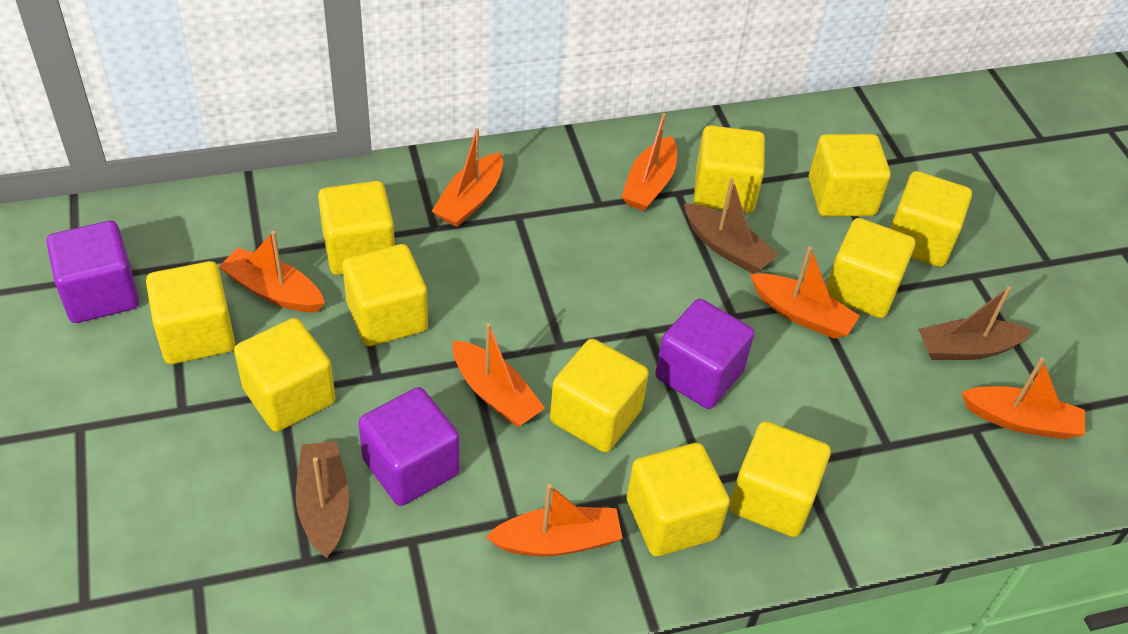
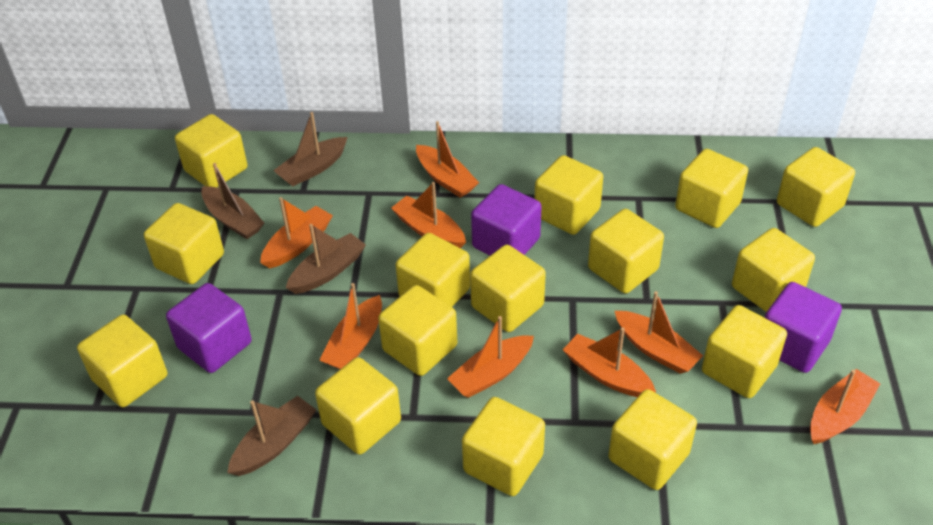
brown boat: [296,441,349,558] [684,178,779,274] [918,286,1033,360] = 3 -> [201,163,264,239] [227,396,316,476] [273,112,348,186] [286,224,366,294] = 4
orange boat: [219,231,325,312] [432,128,503,227] [453,323,545,427] [486,484,623,556] [622,113,677,211] [750,246,860,339] [961,357,1085,439] = 7 -> [260,197,333,269] [319,283,382,369] [391,182,466,248] [416,121,479,198] [447,316,534,398] [563,328,656,397] [615,291,703,374] [810,369,881,444] = 8
yellow cube: [146,261,235,364] [234,318,335,432] [318,181,395,275] [342,244,428,346] [550,339,649,452] [627,443,730,557] [694,125,765,213] [729,421,831,537] [809,134,891,217] [826,218,915,318] [890,171,972,267] = 11 -> [77,314,167,407] [144,203,224,284] [175,114,247,188] [315,357,401,455] [378,285,457,376] [396,233,470,307] [462,397,545,496] [470,245,546,332] [534,155,603,235] [588,209,664,293] [608,389,697,490] [675,149,748,228] [702,305,787,398] [732,228,815,312] [777,147,855,227] = 15

